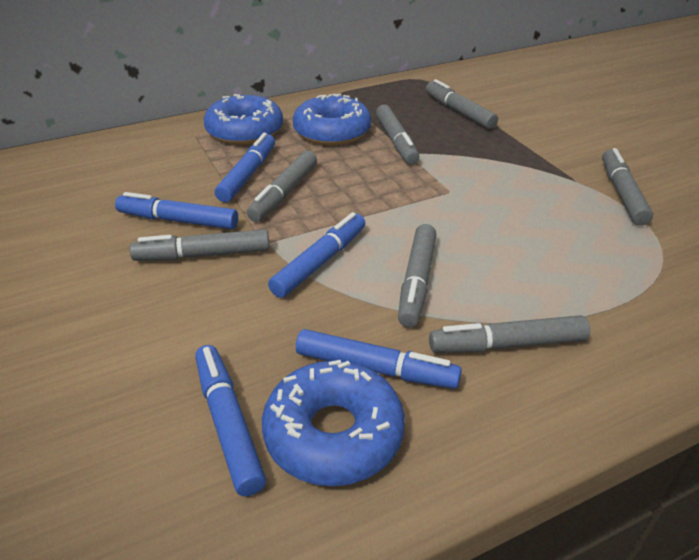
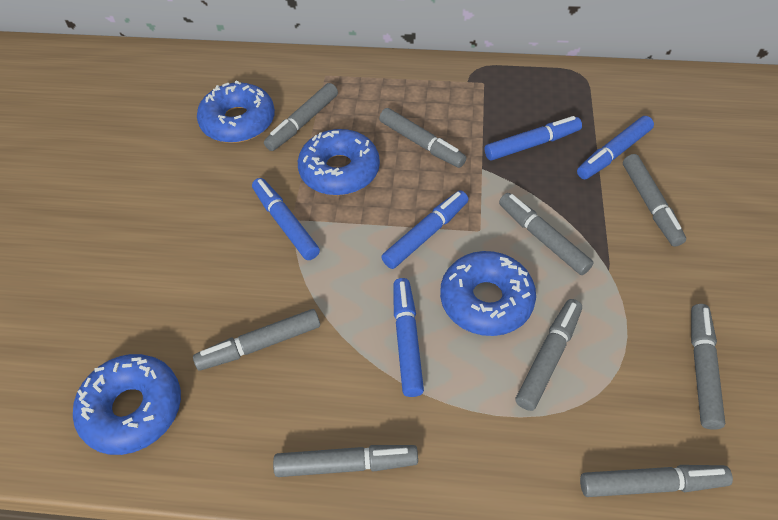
blue donut: [204,94,283,145] [262,360,405,486] [293,93,371,146] = 3 -> [73,354,181,455] [197,81,275,143] [298,129,380,196] [440,251,536,336] = 4
grey marker: [129,229,270,261] [247,151,317,222] [376,105,420,165] [398,224,436,327] [426,79,498,129] [429,315,590,353] [602,148,653,226] = 7 -> [193,309,320,371] [264,83,338,151] [273,445,418,477] [379,108,466,168] [499,193,594,275] [515,299,582,411] [580,465,733,497] [623,154,686,247] [691,304,725,430] = 9

